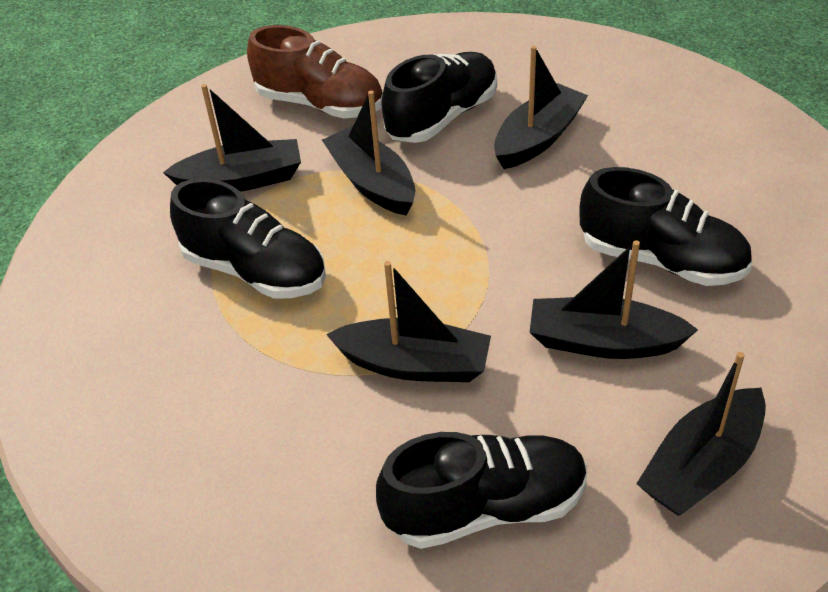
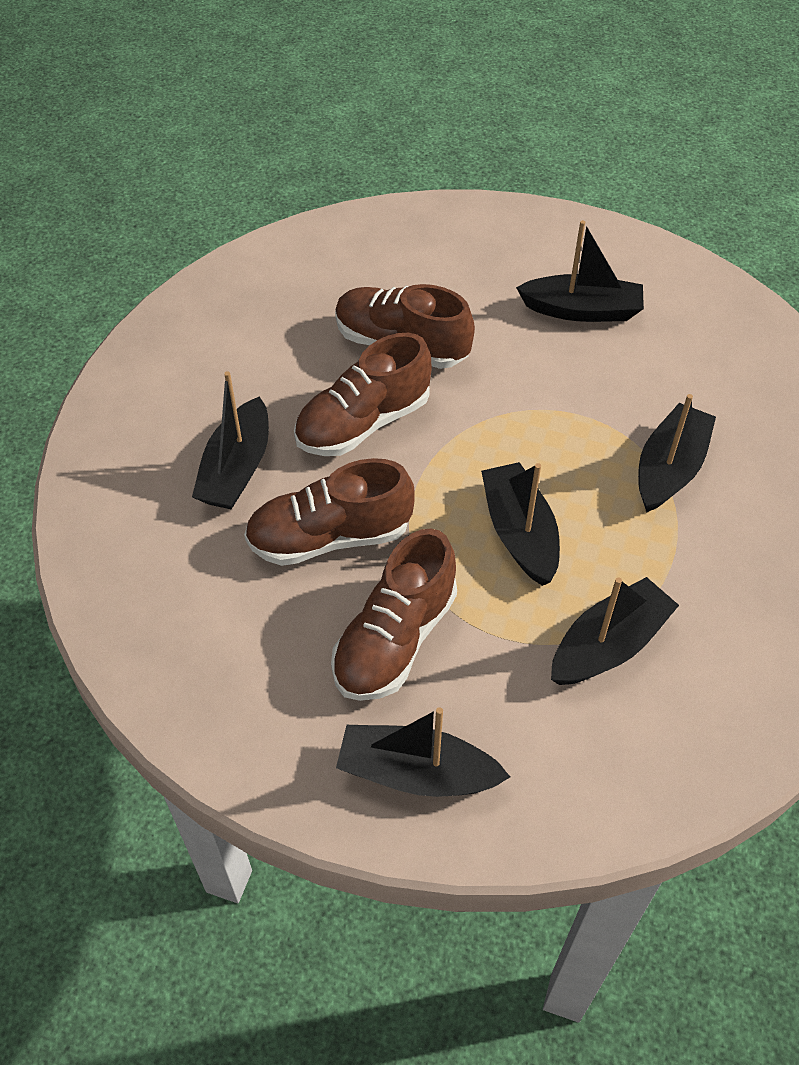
black shoe: [170,178,326,299] [376,432,587,549] [382,52,497,143] [579,167,752,286] = 4 -> none = 0
brown shoe: [247,25,383,118] = 1 -> [244,458,415,566] [294,333,431,456] [331,529,457,701] [335,284,475,369] = 4

